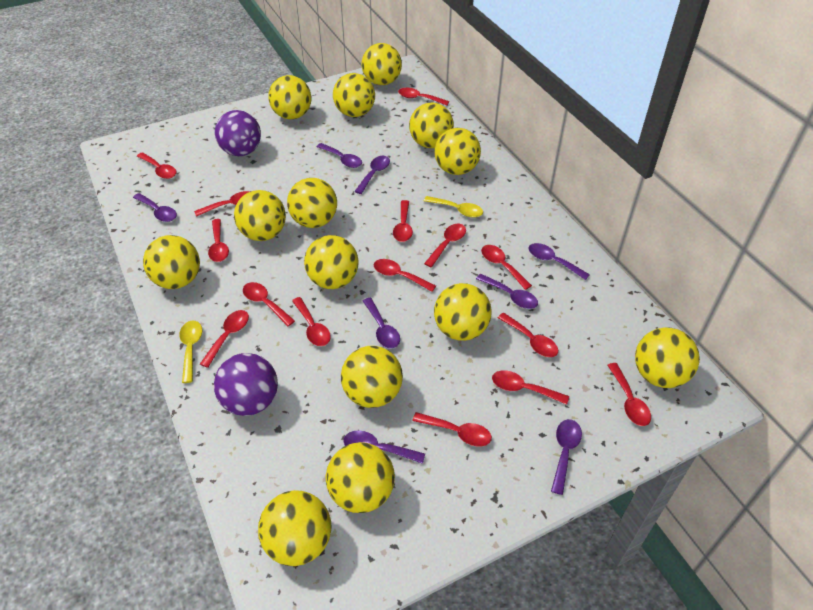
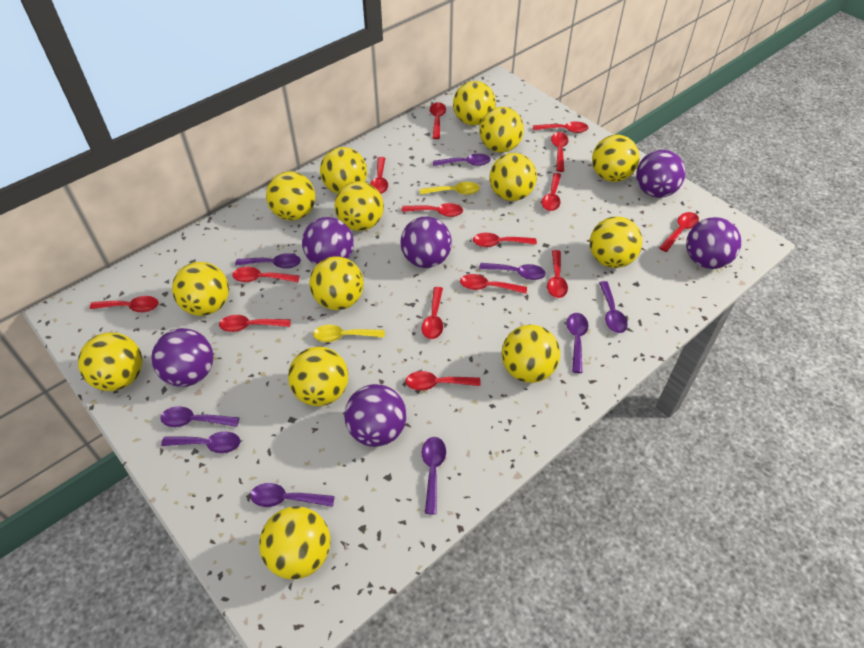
purple ball: [214,353,278,416] [215,110,261,156] = 2 -> [151,328,213,387] [302,217,354,265] [344,384,407,447] [400,217,452,268] [636,150,686,198] [686,217,741,269] = 6
purple spoon: [133,193,177,222] [317,143,362,168] [343,430,425,464] [354,156,390,194] [363,298,400,348] [476,274,538,309] [529,243,590,280] [551,419,582,495] = 8 -> [160,406,240,427] [161,431,240,453] [235,253,301,269] [250,483,335,507] [422,437,446,514] [433,153,491,166] [479,263,546,280] [567,313,589,373] [599,281,628,333] = 9

